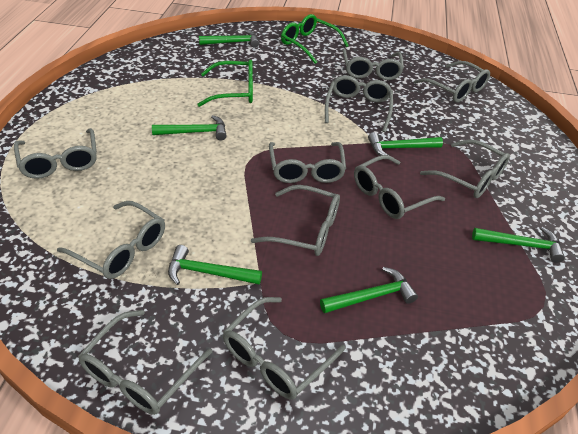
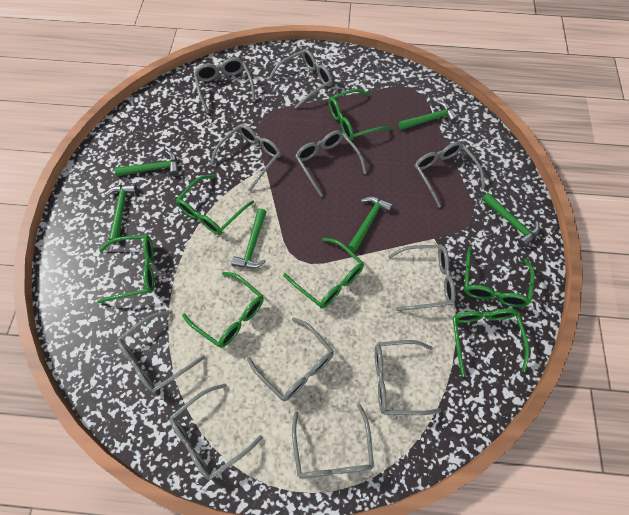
green glasses: [197,59,253,107] [281,14,349,64] = 2 -> [98,234,154,303] [176,175,254,235] [182,272,264,348] [283,238,364,308] [329,89,392,141] [452,309,529,377] [464,247,535,307] = 7

